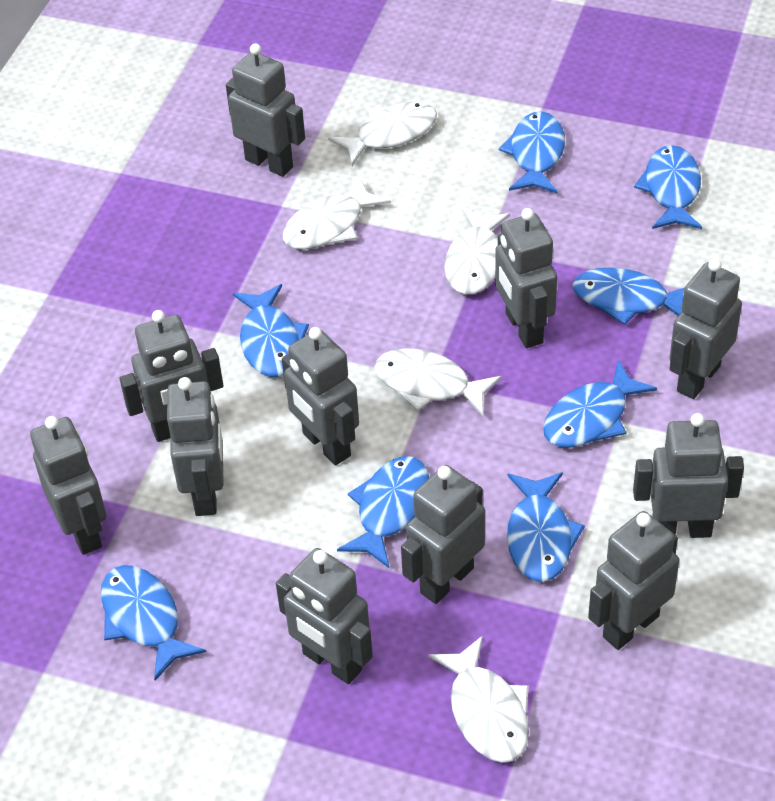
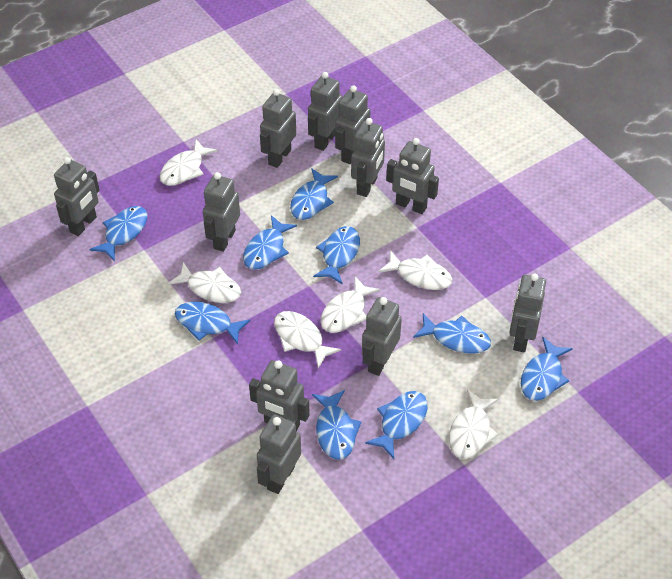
blue fish: [101,565,206,681] [233,284,309,377] [337,456,429,568] [499,111,565,193] [507,472,585,582] [543,360,657,448] [573,267,684,325] [634,145,702,229] = 8 -> [89,206,147,261] [175,302,251,344] [243,215,297,270] [290,168,338,220] [312,390,362,460] [313,226,360,285] [365,391,428,459] [413,313,491,354] [521,337,573,401] = 9
white fish: [283,177,391,250] [328,102,437,166] [374,348,502,416] [428,636,529,763] [444,208,510,295] = 5 -> [160,139,218,186] [168,262,241,303] [274,311,342,369] [320,276,381,333] [378,250,453,290] [449,389,499,459] = 6

